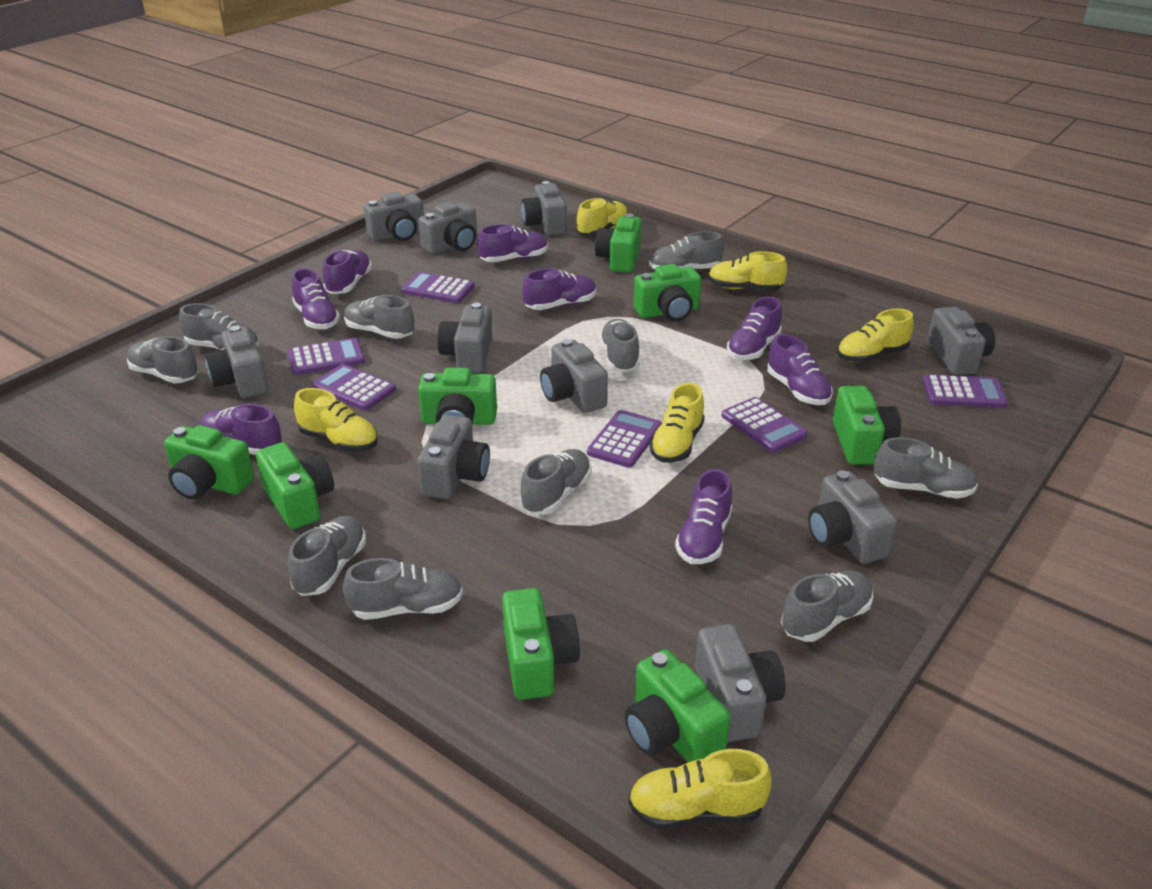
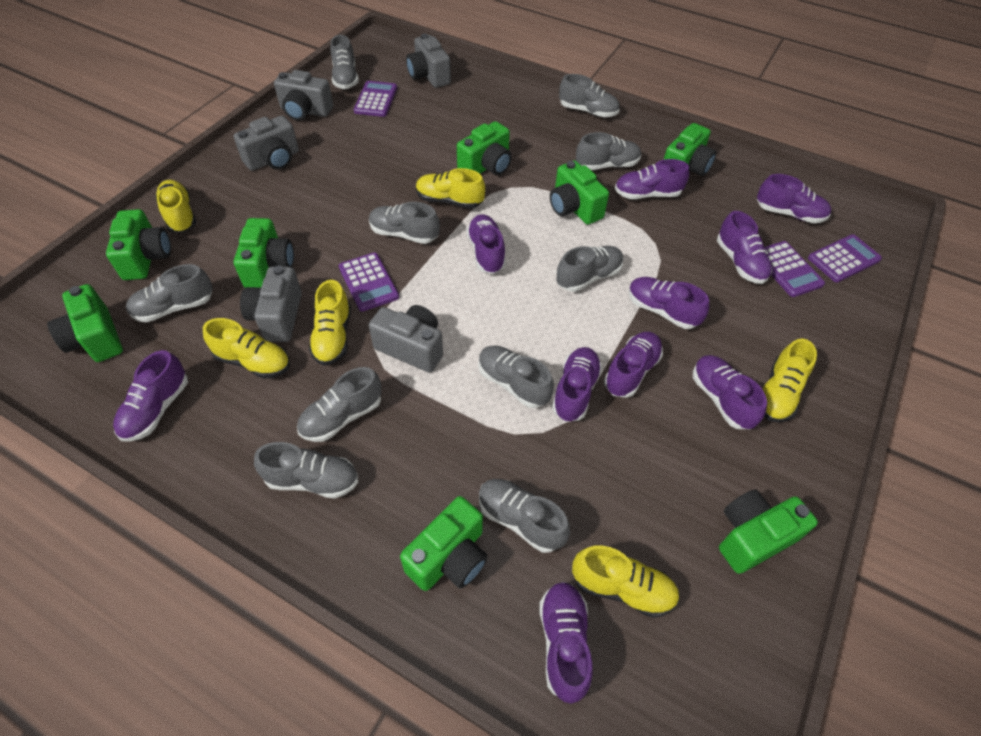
grey camera: [205,326,268,398] [364,191,424,241] [418,202,477,254] [418,415,490,499] [437,303,492,373] [521,181,567,236] [540,339,608,413] [695,624,785,742] [808,470,897,564] [927,307,995,375] = 10 -> [233,116,299,171] [240,265,302,342] [274,70,333,121] [369,305,443,373] [406,34,451,88] = 5
purple calculator: [288,338,365,375] [312,364,396,410] [401,272,475,303] [587,410,662,468] [722,397,808,453] [922,374,1008,408] = 6 -> [339,253,399,312] [354,81,397,117] [764,241,825,297] [808,234,882,283] = 4
purple shoe: [200,404,282,455] [292,268,340,330] [323,250,372,294] [477,224,548,262] [522,268,596,310] [675,469,732,564] [727,297,782,360] [767,334,833,405] = 8 -> [113,350,188,442] [467,214,506,274] [539,582,593,704] [552,347,602,422] [604,332,663,398] [615,159,689,199] [629,277,709,329] [693,355,767,429] [717,211,772,284] [757,174,831,223] = 10

